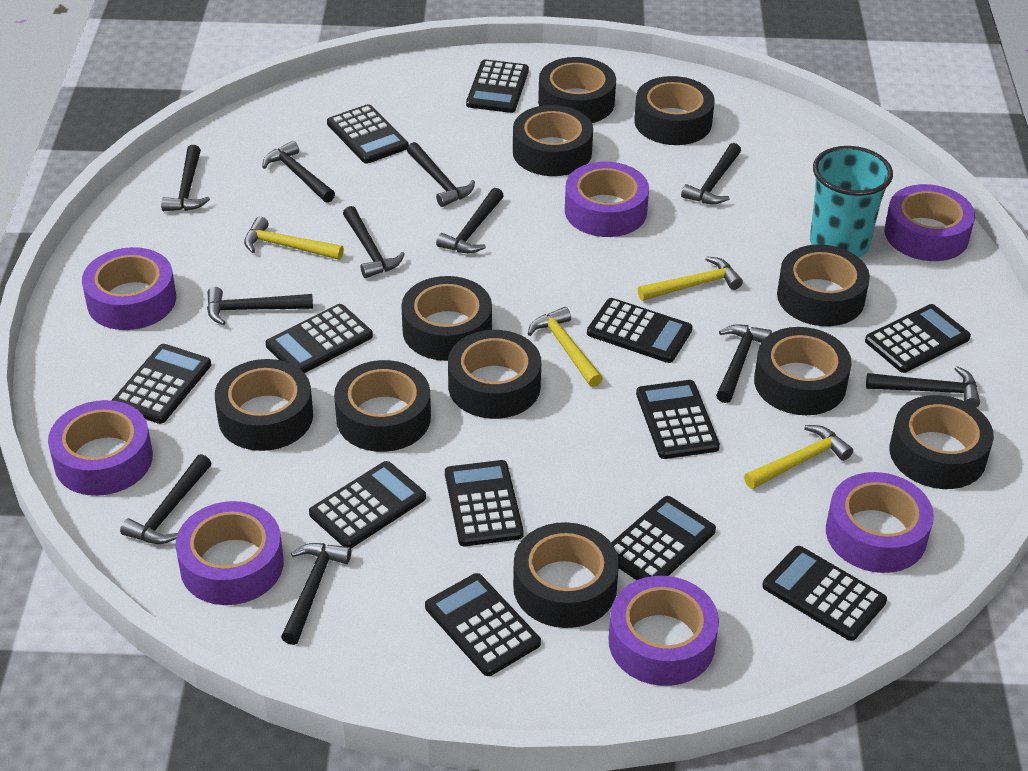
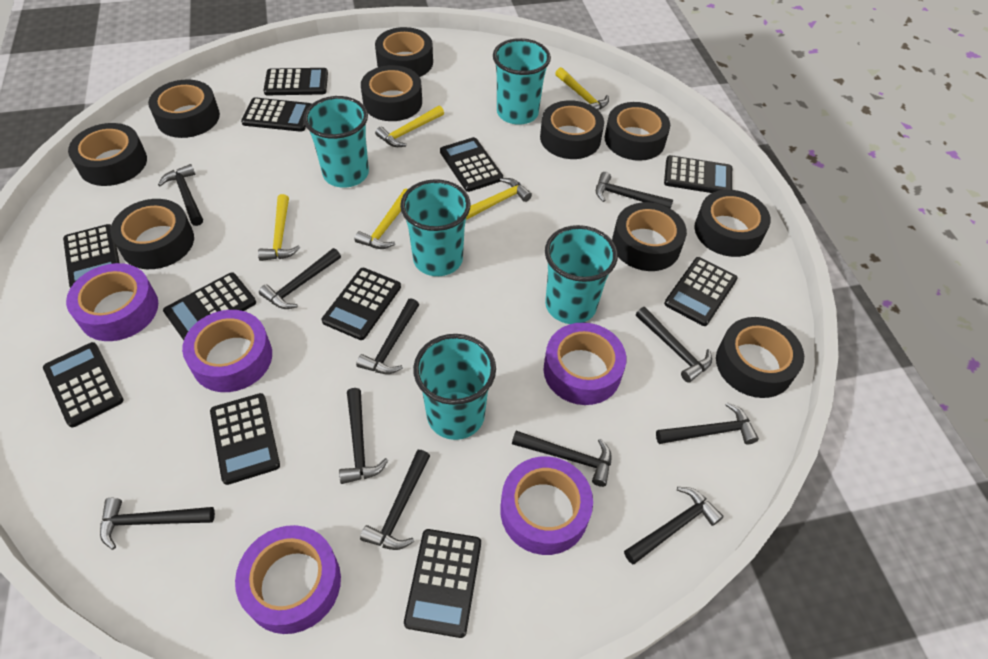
black calculator: [111,344,211,424] [265,304,373,373] [309,461,426,548] [327,104,409,164] [425,573,541,676] [445,460,524,546] [466,60,529,113] [587,298,693,363] [611,496,716,580] [636,380,720,459] [762,546,887,641] [865,304,971,373] = 12 -> [43,342,123,428] [63,224,120,288] [163,272,256,340] [210,393,280,485] [241,97,311,132] [264,68,328,95] [322,268,401,340] [404,529,481,638] [440,137,503,192] [664,155,732,193] [664,257,738,326] = 11
black tape: [215,359,313,451] [334,360,431,452] [401,276,492,361] [448,330,541,419] [513,105,593,176] [513,522,619,628] [538,57,616,123] [634,76,715,145] [754,327,852,415] [777,245,870,326] [889,395,994,489] = 11 -> [68,123,147,186] [110,199,194,269] [148,79,220,138] [361,65,422,121] [375,27,433,77] [540,100,604,159] [605,102,670,161] [612,202,687,271] [695,190,771,257] [716,317,804,398] = 10
purple tape: [48,400,153,496] [82,247,176,330] [175,501,284,605] [565,162,649,237] [609,576,719,686] [826,472,934,573] [884,184,975,261] = 7 -> [66,263,158,341] [182,310,272,392] [235,525,341,634] [500,456,593,555] [544,323,626,405] = 5
turquoise cup: [810,146,893,257] = 1 -> [303,96,369,188] [400,179,471,276] [413,334,496,440] [493,38,551,125] [545,225,618,324] = 5
yellow hammer: [244,216,344,260] [528,307,603,387] [638,256,743,301] [744,425,853,489] = 4 -> [258,194,300,261] [355,189,408,249] [375,106,444,147] [466,178,532,220] [555,67,609,110] = 5

